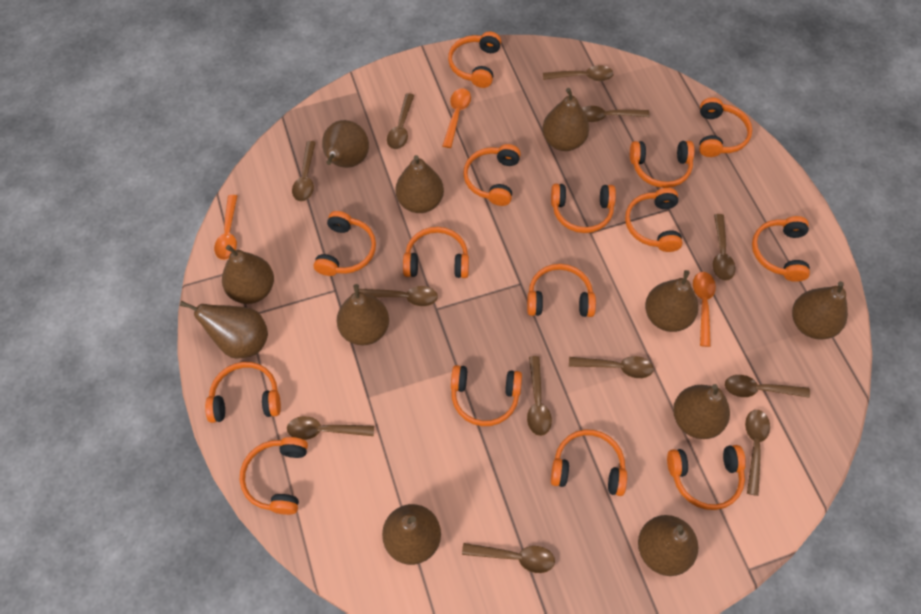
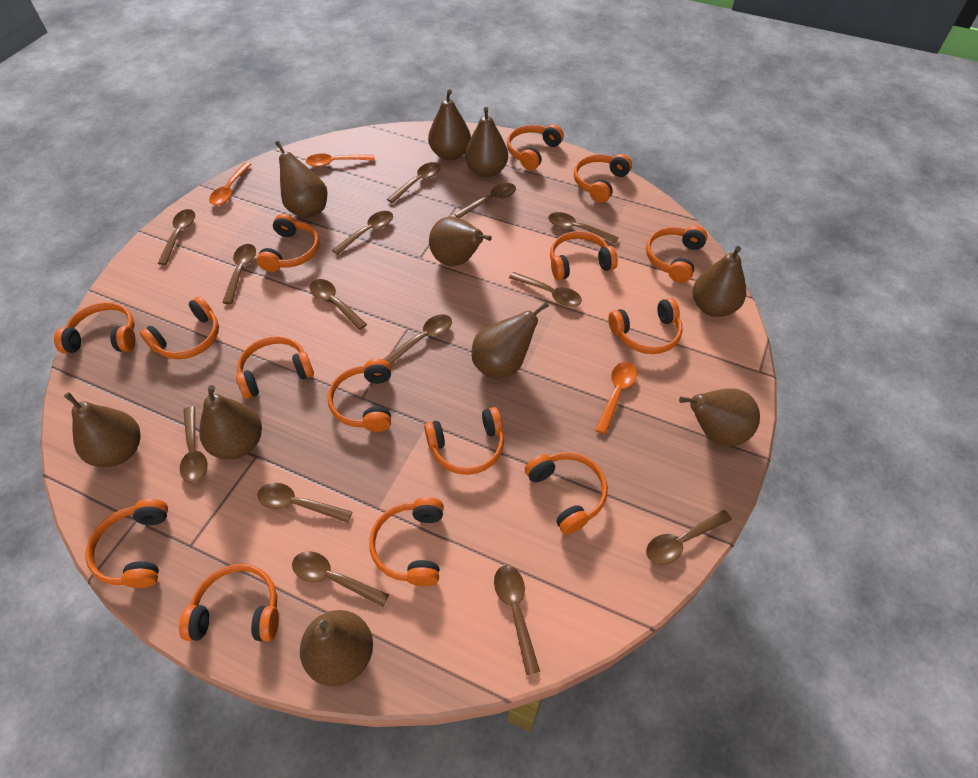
brown pear: [180,301,268,359] [222,245,274,304] [322,120,369,168] [337,284,389,346] [382,504,441,565] [395,155,444,213] [542,88,589,151] [638,515,698,576] [645,270,698,332] [673,384,730,439] [792,281,848,340] = 11 -> [64,392,141,467] [199,385,262,460] [275,141,327,218] [300,610,373,686] [428,89,471,161] [429,216,492,266] [465,107,508,178] [471,302,549,378] [679,389,760,447] [693,246,746,317] = 10
brown spoon: [287,416,374,440] [292,141,316,201] [359,286,438,306] [387,93,414,149] [462,543,555,573] [527,356,552,436] [543,65,614,81] [569,356,654,378] [582,106,650,122] [713,214,735,281] [725,375,810,398] [745,410,770,496] = 12 -> [157,209,195,265] [180,406,207,483] [222,244,256,304] [257,483,352,523] [292,551,389,607] [310,279,367,330] [332,211,393,255] [383,314,452,365] [387,162,441,203] [454,183,516,218] [494,565,540,675] [509,272,582,307] [548,212,619,243] [646,510,732,565] = 14

